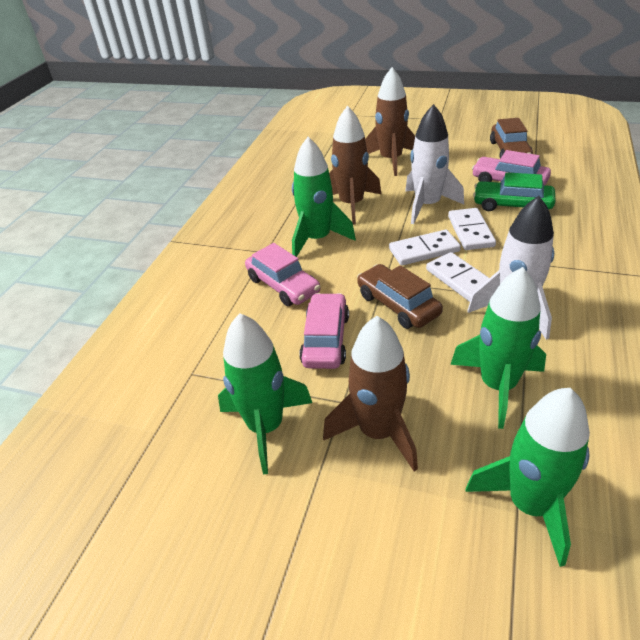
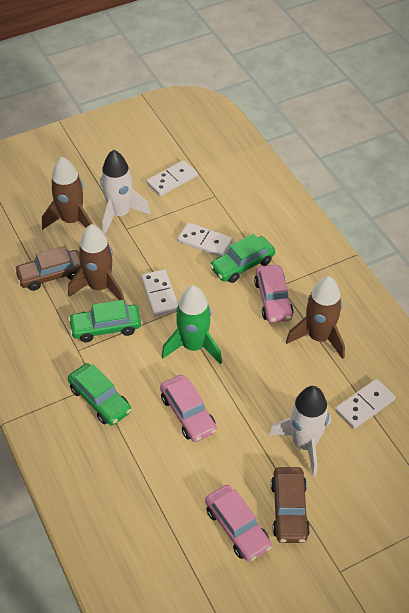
green car: [473,172,556,211] = 1 -> [68,300,141,342] [68,363,131,425] [210,234,275,283] = 3
green rocket: [218,313,312,474] [292,137,356,257] [450,267,546,429] [465,388,590,567] = 4 -> [162,285,222,364] = 1
white domino: [389,229,461,266] [426,252,489,302] [448,208,496,250] = 3 -> [141,269,178,317] [146,160,198,196] [178,223,233,257] [335,379,396,429] = 4

